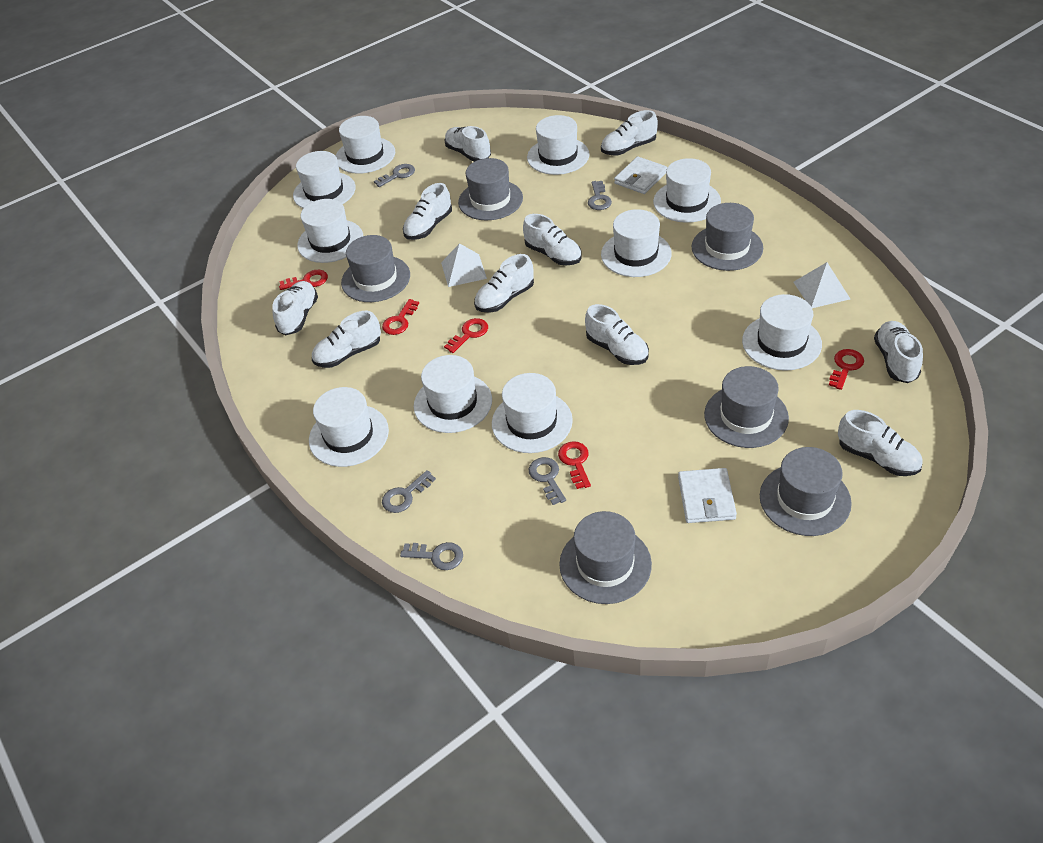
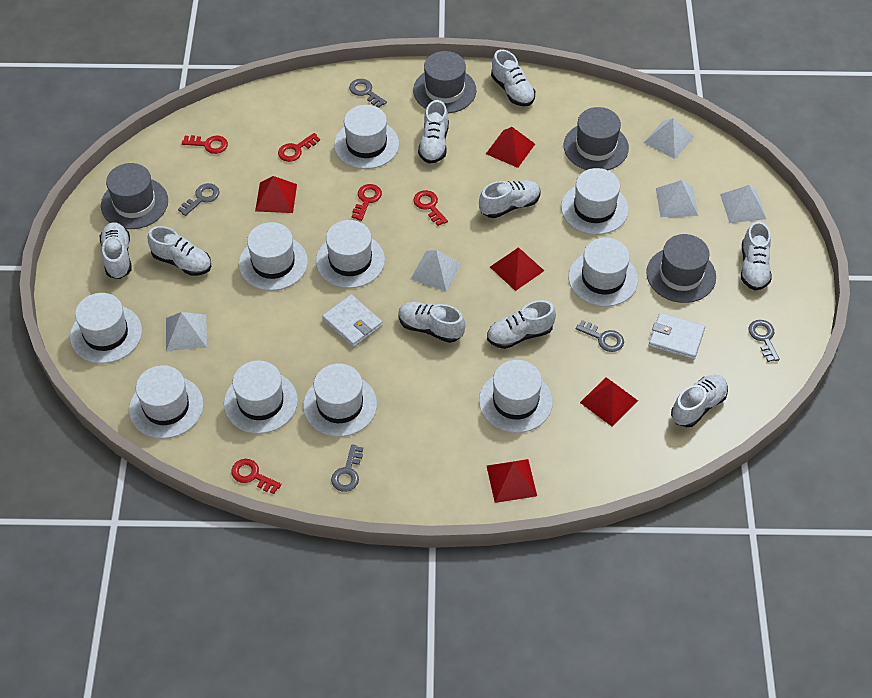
grey hat: [341,235,410,302] [458,158,523,220] [559,511,652,604] [692,203,763,271] [704,366,789,448] [760,447,852,536] = 6 -> [101,163,168,229] [413,51,476,113] [563,107,629,170] [646,234,716,303] = 4
red pyramid: none = 0 -> [255,176,297,213] [486,127,535,168] [487,459,537,503] [490,247,544,291] [580,377,638,426] = 5
white pyramid: [441,243,487,287] [794,262,850,308] = 2 -> [166,312,207,351] [411,250,462,292] [644,118,694,159] [656,180,698,217] [720,185,766,223] = 5
white shoe: [272,281,318,335] [312,311,381,368] [403,183,452,240] [444,126,491,162] [474,254,534,313] [523,214,582,265] [585,304,649,365] [601,110,658,155] [838,410,923,476] [874,321,923,383] = 10 -> [100,223,132,279] [147,226,211,276] [398,302,465,343] [418,100,449,164] [479,180,541,218] [487,300,556,349] [491,49,535,106] [671,375,728,427] [741,221,772,291] = 9

